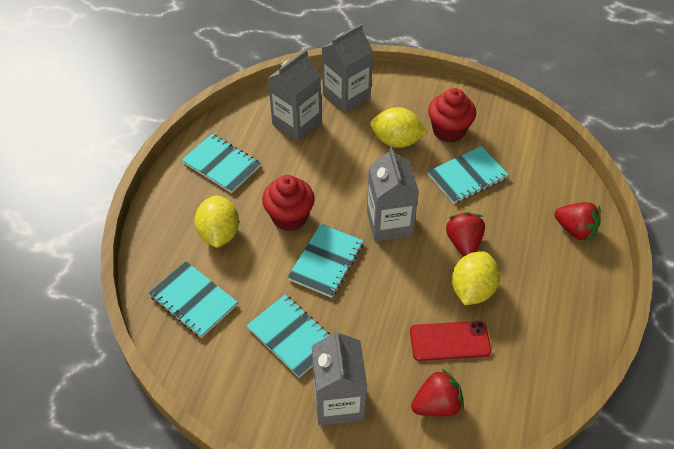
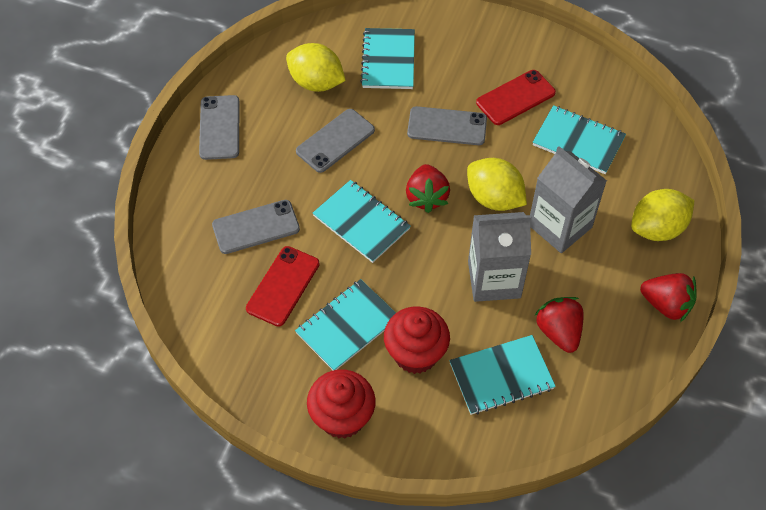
grey carton: [268,49,322,141] [312,329,367,425] [322,24,373,113] [367,146,419,241] = 4 -> [468,212,531,302] [530,146,607,253] = 2
grey phone: none = 0 -> [199,95,240,160] [212,200,300,254] [296,109,375,173] [407,106,487,145] = 4
red phone: [410,321,491,361] = 1 -> [246,246,320,327] [476,70,556,125] = 2

